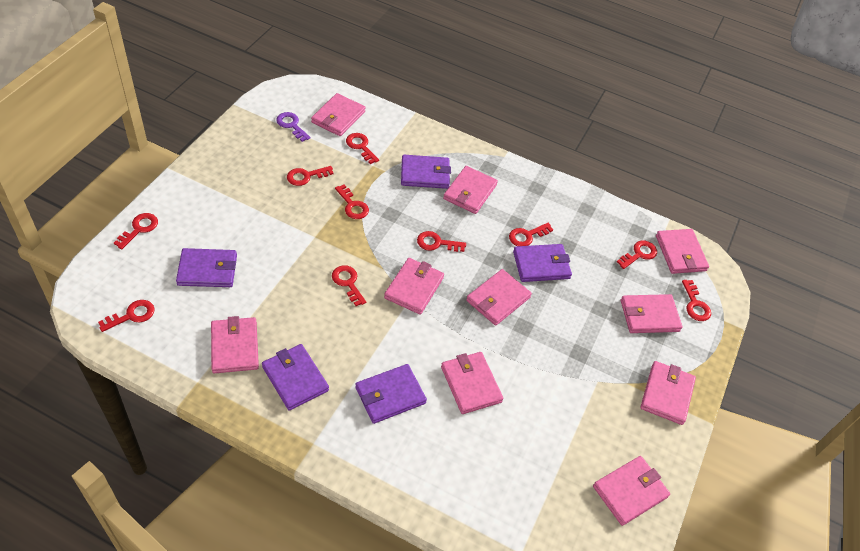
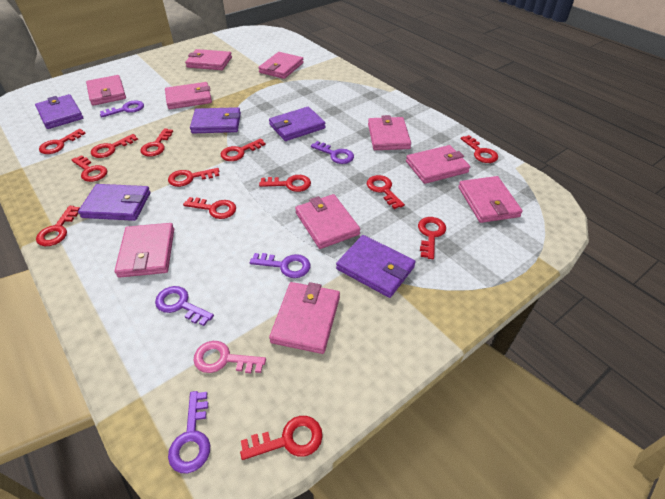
pink key: none = 0 -> [193,341,266,373] = 1
purple key: [276,112,310,142] = 1 -> [100,100,144,117] [155,286,214,326] [168,391,210,474] [250,253,310,278] [311,141,354,164] = 5
red key: [98,300,155,332] [114,213,158,249] [287,166,334,186] [332,265,366,306] [335,185,369,219] [346,133,379,164] [417,231,466,252] [509,223,553,246] [617,240,657,269] [682,280,711,321] = 10 -> [36,206,80,246] [39,129,86,154] [71,155,107,182] [91,134,138,158] [140,128,173,157] [168,168,219,187] [183,197,236,219] [221,138,266,161] [240,416,323,460] [259,175,311,192] [367,175,405,209] [418,217,446,259] [460,135,498,163] = 13

